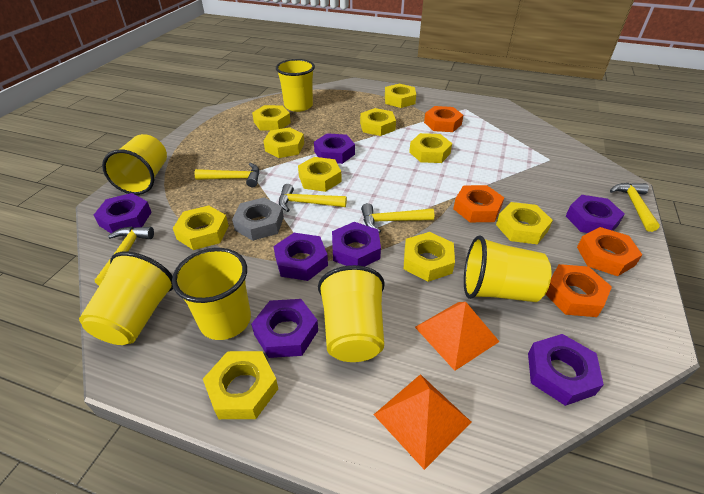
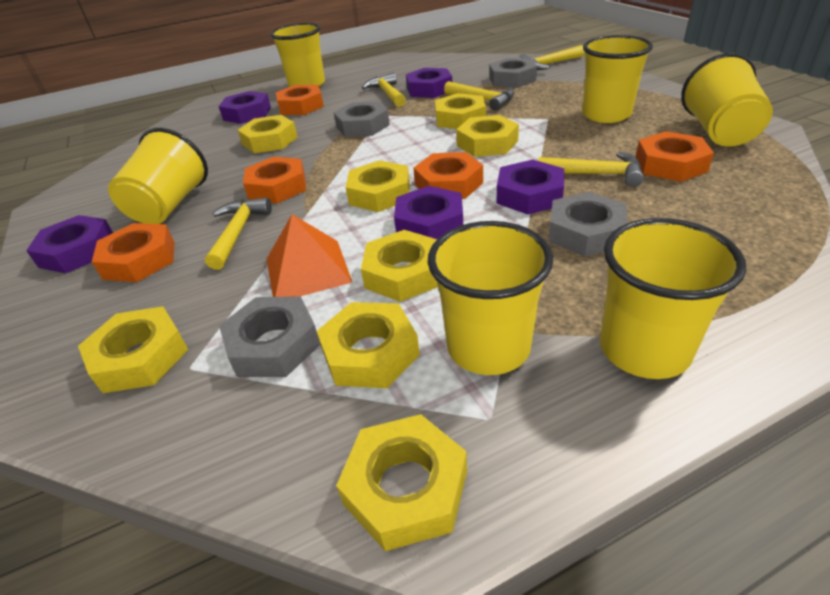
grey nut: [232,198,284,241] = 1 -> [219,296,320,377] [334,101,390,137] [489,58,537,88] [548,192,628,257] = 4
orange nut: [424,106,463,132] [453,185,504,222] [545,264,612,317] [577,227,642,276] = 4 -> [92,223,174,282] [243,157,306,204] [276,85,324,115] [413,152,483,199] [635,131,714,182] = 5
orange pyramid: [374,374,471,470] [415,302,500,371] = 2 -> [267,214,353,297] = 1
purple nut: [94,193,152,233] [251,299,318,358] [273,233,328,281] [314,133,355,164] [332,222,381,267] [528,334,604,406] [566,195,625,233] = 7 -> [26,215,113,273] [218,91,271,124] [394,186,463,239] [406,68,452,98] [497,160,564,215] = 5
yellow nut: [173,206,229,250] [203,351,278,419] [252,105,291,131] [264,127,304,158] [298,157,342,192] [360,108,396,136] [385,83,416,108] [404,232,455,282] [409,133,452,163] [496,202,553,245] = 10 -> [78,306,188,393] [238,115,298,153] [317,302,420,388] [336,414,467,551] [346,160,410,212] [361,230,438,302] [435,93,486,129] [456,115,519,157] = 8

